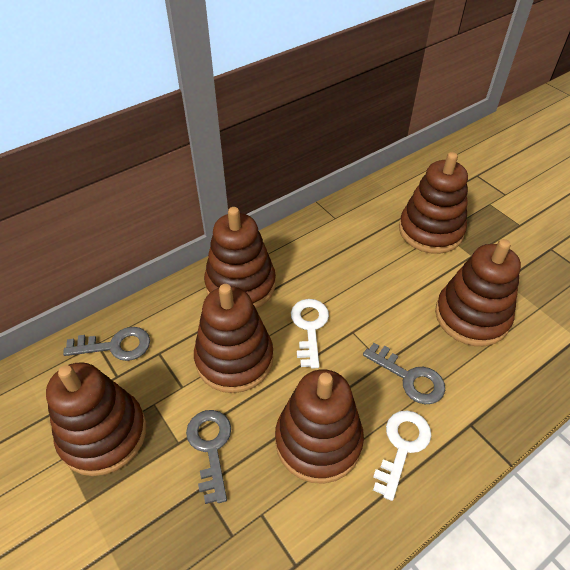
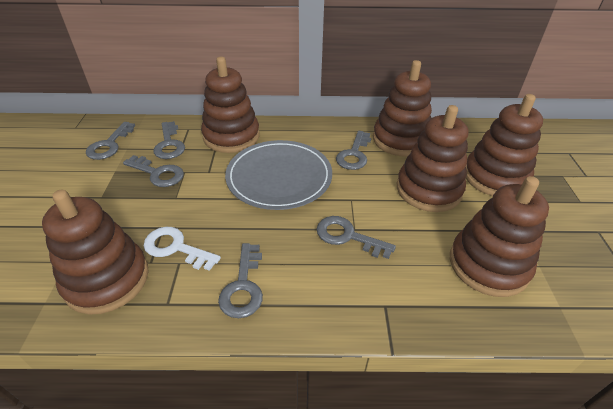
grey key: [63,327,150,361] [186,410,231,504] [363,343,445,404] = 3 -> [86,122,135,160] [123,155,184,187] [153,121,185,159] [218,243,263,318] [317,216,396,259] [336,131,371,170] = 6
grey plate: none = 0 -> [225,140,332,210] = 1
white key: [291,299,329,369] [373,410,431,501] = 2 -> [144,227,221,271] = 1

